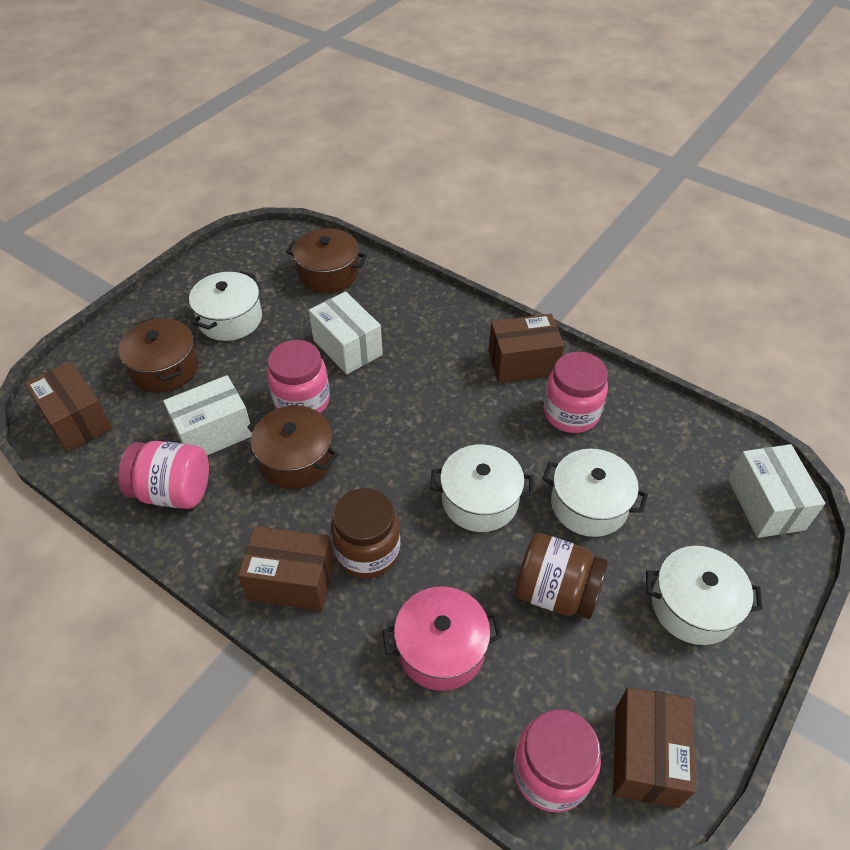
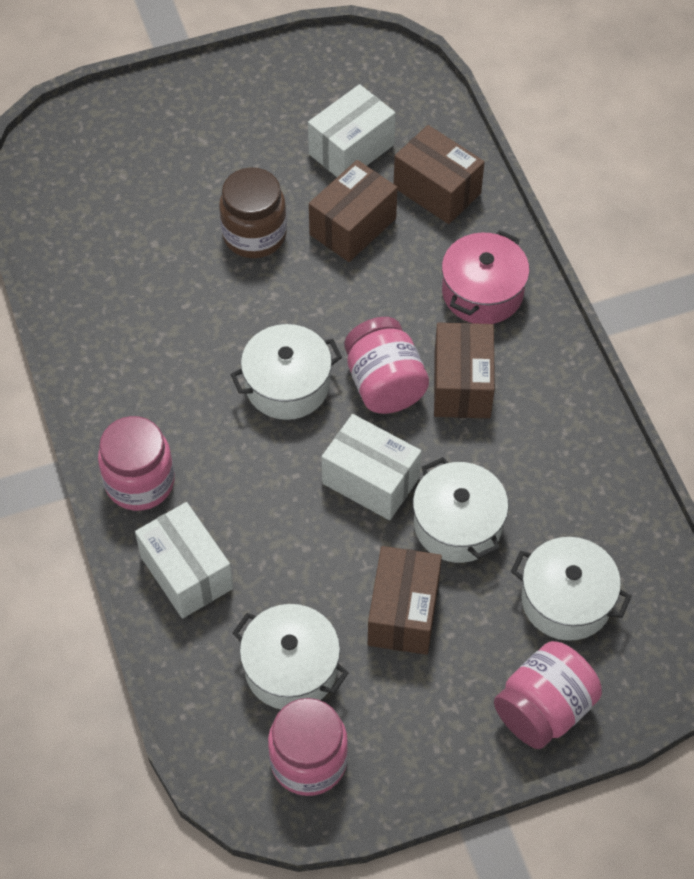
brown jar: [331,488,400,579] [515,533,608,619] = 2 -> [219,167,287,258] = 1
brown pot: [118,318,199,392] [247,405,338,489] [286,228,367,293] = 3 -> none = 0

